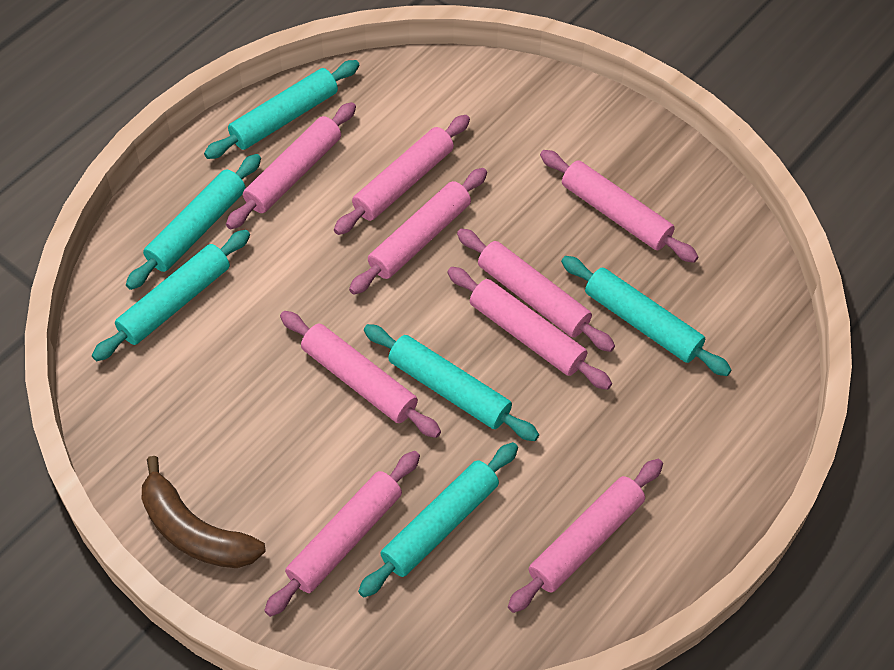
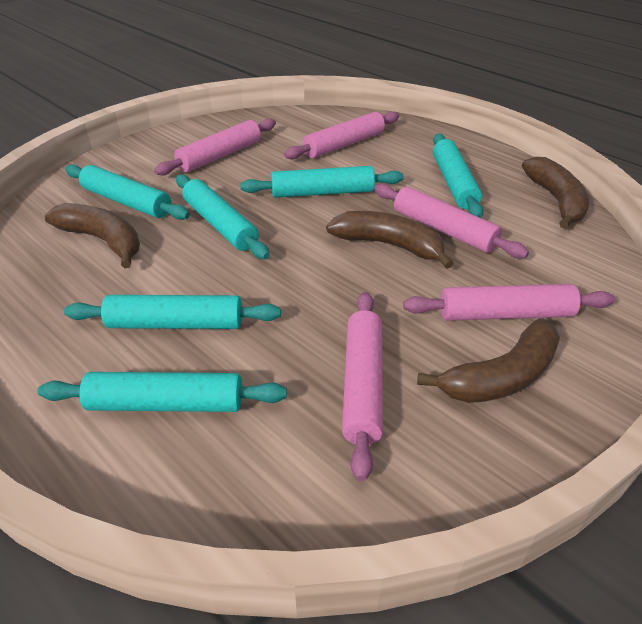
brown banana: [142,456,266,568] = 1 -> [45,203,140,268] [326,211,454,269] [417,318,560,403] [522,157,589,229] = 4
pink rolling pin: [226,102,356,229] [264,451,420,617] [280,311,441,438] [334,115,470,235] [349,168,487,294] [447,267,612,390] [457,228,615,352] [508,459,663,613] [540,150,698,263] = 9 -> [154,119,276,175] [284,111,399,159] [342,292,383,481] [374,184,529,258] [403,284,615,321] = 5

